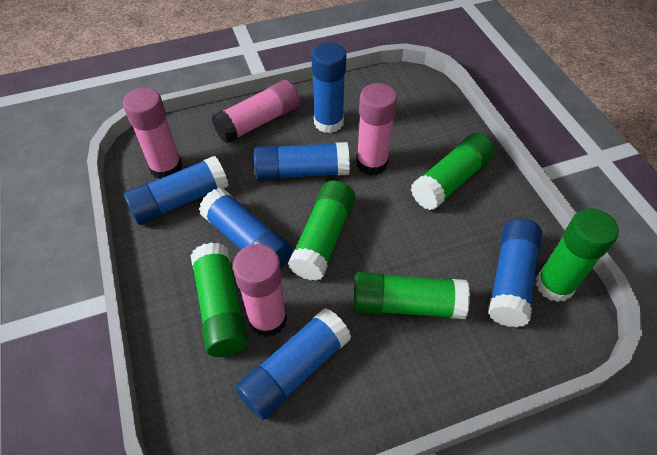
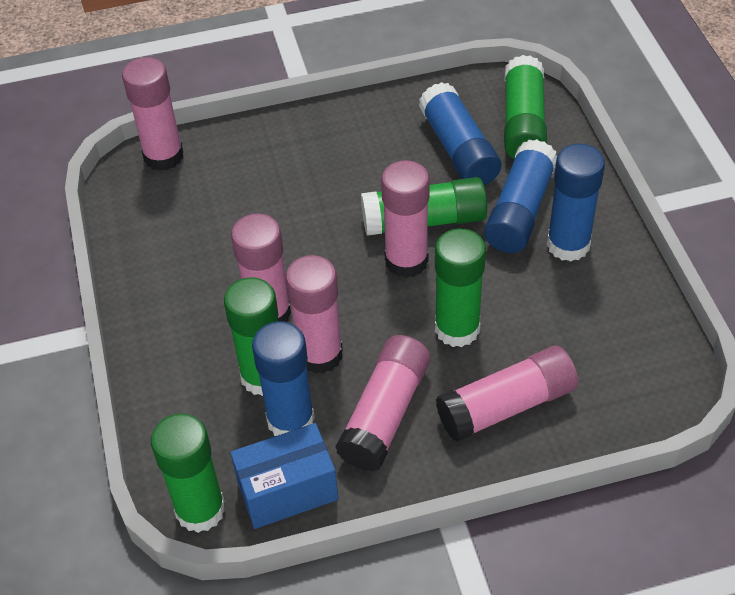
blue box: none = 0 -> [230,423,338,529] = 1
blue glue stick: [124,156,229,225] [199,188,292,268] [235,308,351,420] [254,142,350,180] [311,42,346,133] [488,219,542,327] = 6 -> [252,321,315,436] [419,82,501,185] [484,139,557,253] [547,144,605,262] = 4
pink glue stick: [123,87,182,179] [212,80,300,144] [233,244,287,337] [356,83,397,176] = 4 -> [122,57,184,171] [231,214,291,322] [285,255,343,374] [335,335,430,471] [381,160,430,278] [436,346,578,442] = 6

